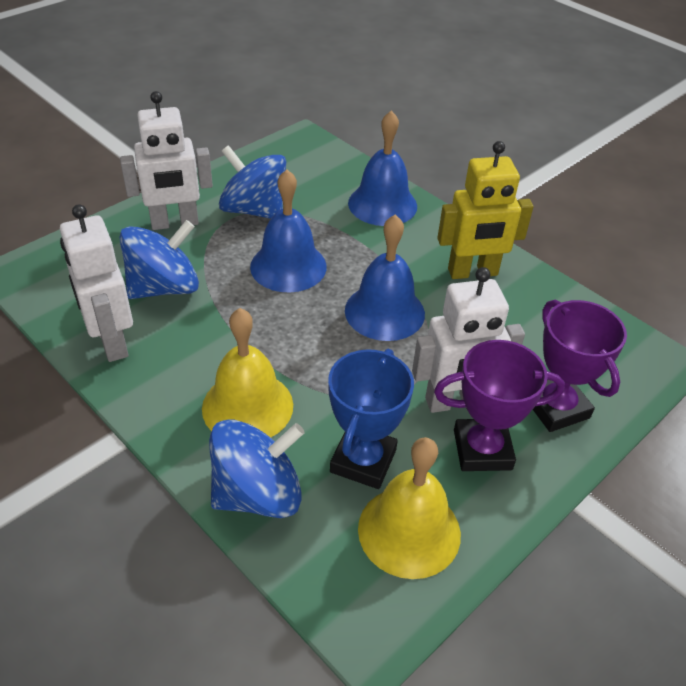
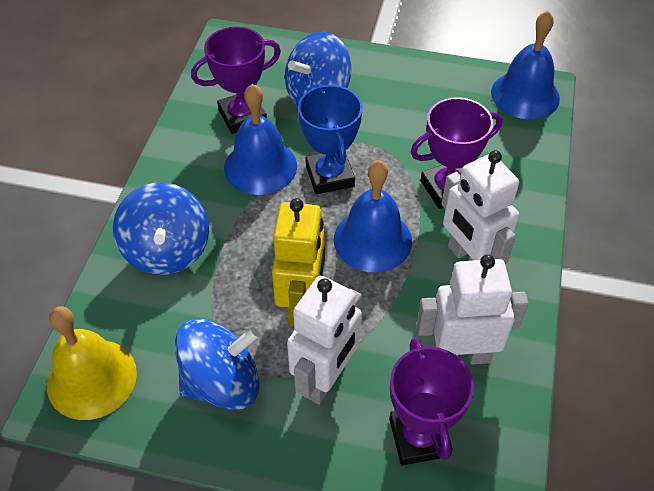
purple trophy: [434,340,565,471] [533,300,627,432] = 2 -> [191,27,281,134] [389,337,474,465] [411,97,502,209] = 3
yellow bell: [202,308,293,438] [358,437,461,579] = 2 -> [47,306,137,420] = 1

